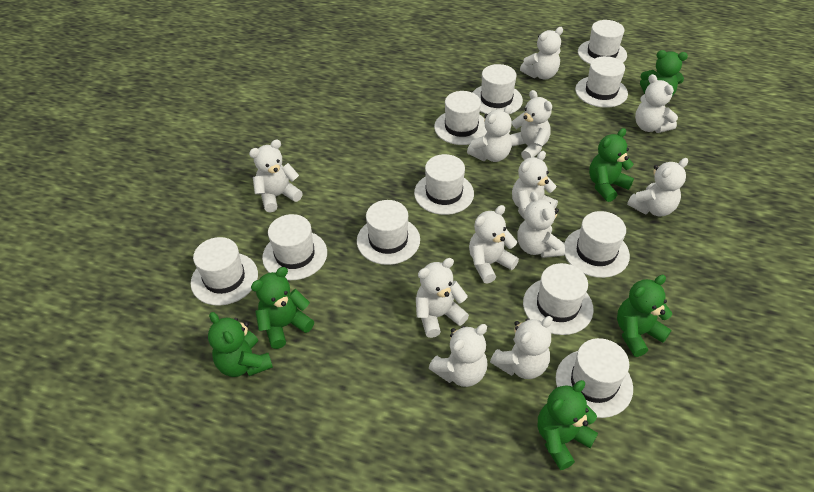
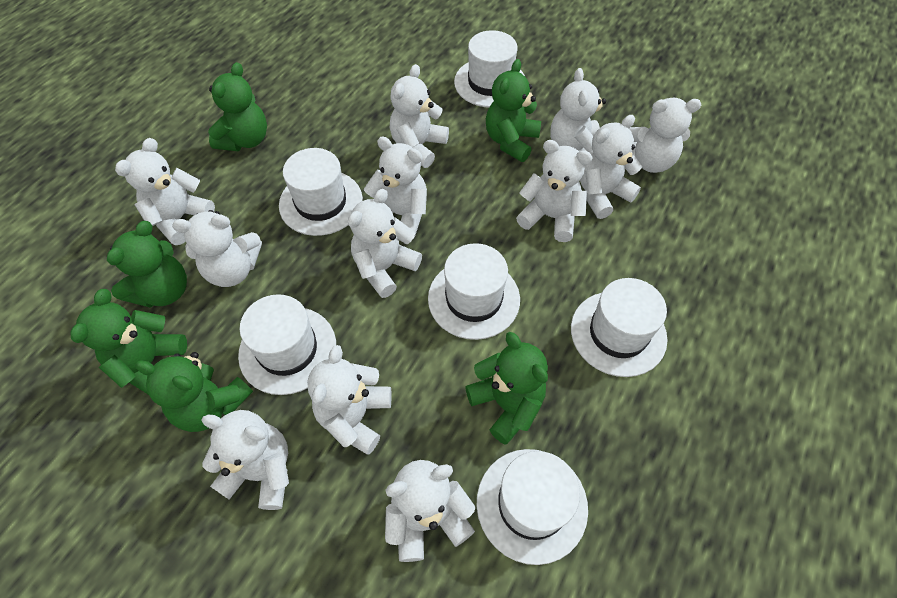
white hat: [191,237,258,306] [262,214,327,280] [357,200,420,265] [414,154,474,215] [434,91,487,145] [473,64,523,114] [523,263,594,335] [556,338,633,418] [564,211,630,278] [575,56,628,108] [578,20,627,64] = 11 -> [238,294,336,395] [279,148,363,236] [428,243,520,340] [454,30,525,107] [477,449,588,565] [571,278,668,377] = 6

